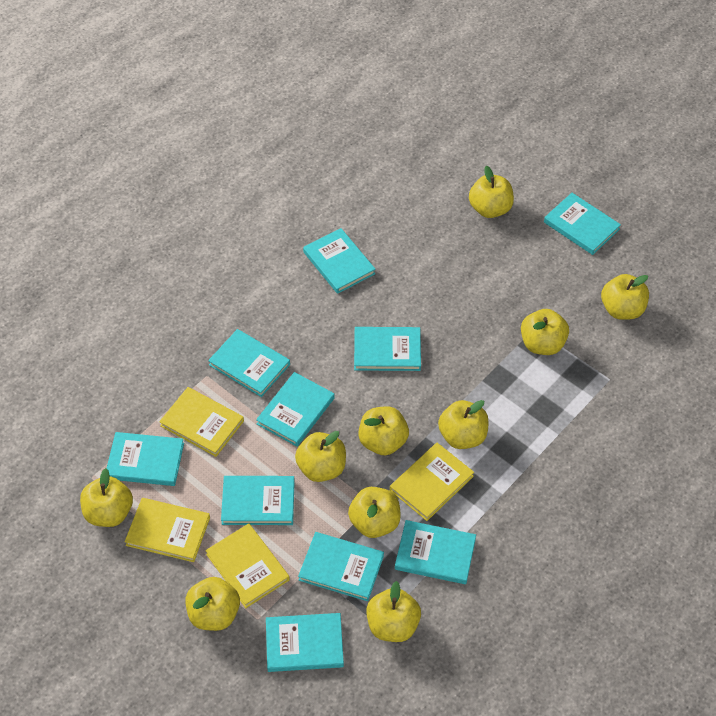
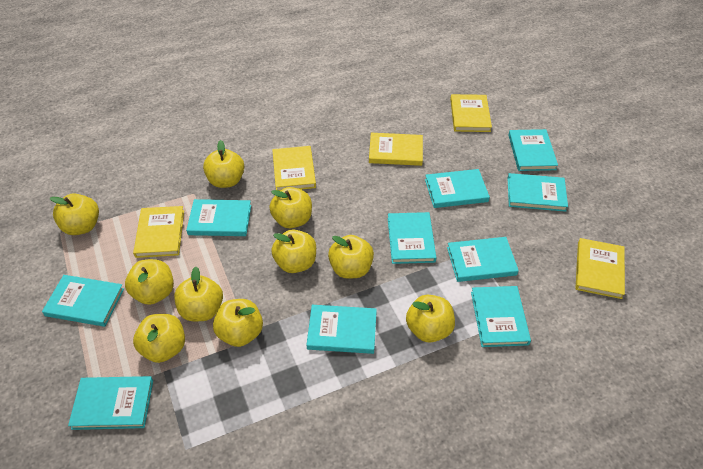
yellow book: [125,498,210,562] [159,387,244,457] [205,523,290,608] [390,443,474,521] = 4 -> [133,206,184,258] [272,146,316,191] [369,133,423,166] [450,94,492,132] [575,238,625,299] = 5

